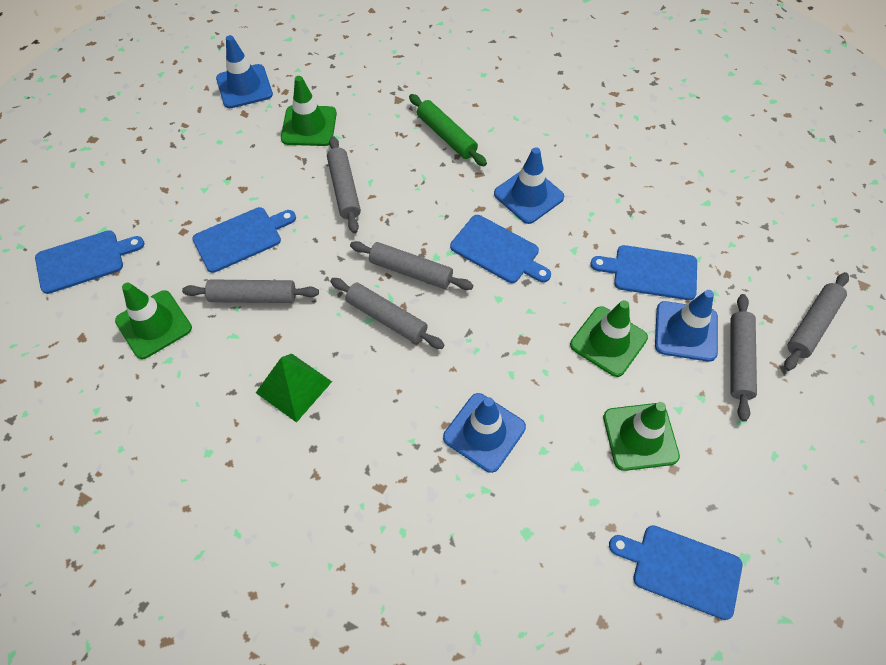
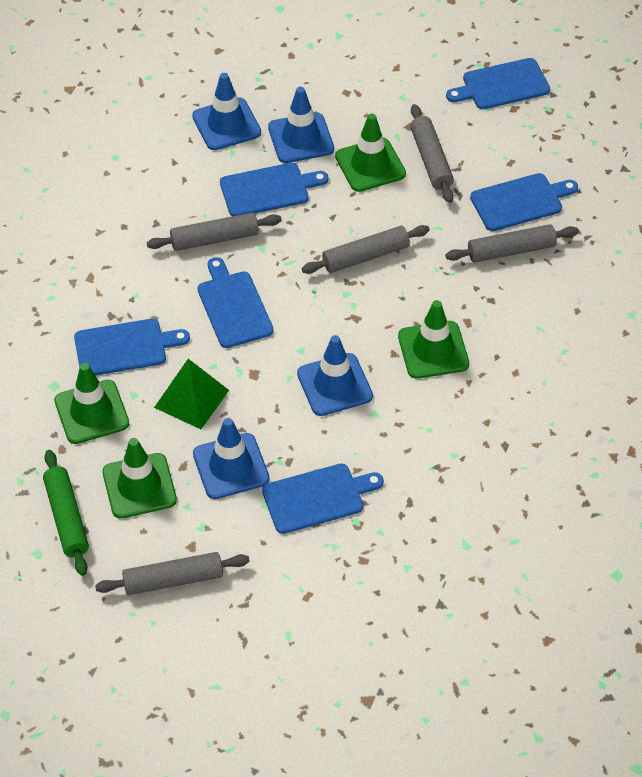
blue cutting board: [35,230,144,294] [192,207,296,273] [450,215,551,283] [590,245,697,300] [609,525,742,620] = 5 -> [74,319,190,376] [197,257,274,348] [220,163,328,216] [262,464,384,534] [446,58,550,109] [470,173,578,231] = 6
grey rolling pin: [182,279,319,303] [327,136,361,233] [330,278,445,349] [350,241,473,290] [731,294,757,422] [784,272,849,371] = 6 -> [95,552,250,595] [147,212,282,251] [302,225,430,274] [410,104,454,203] [445,224,579,263] = 5

